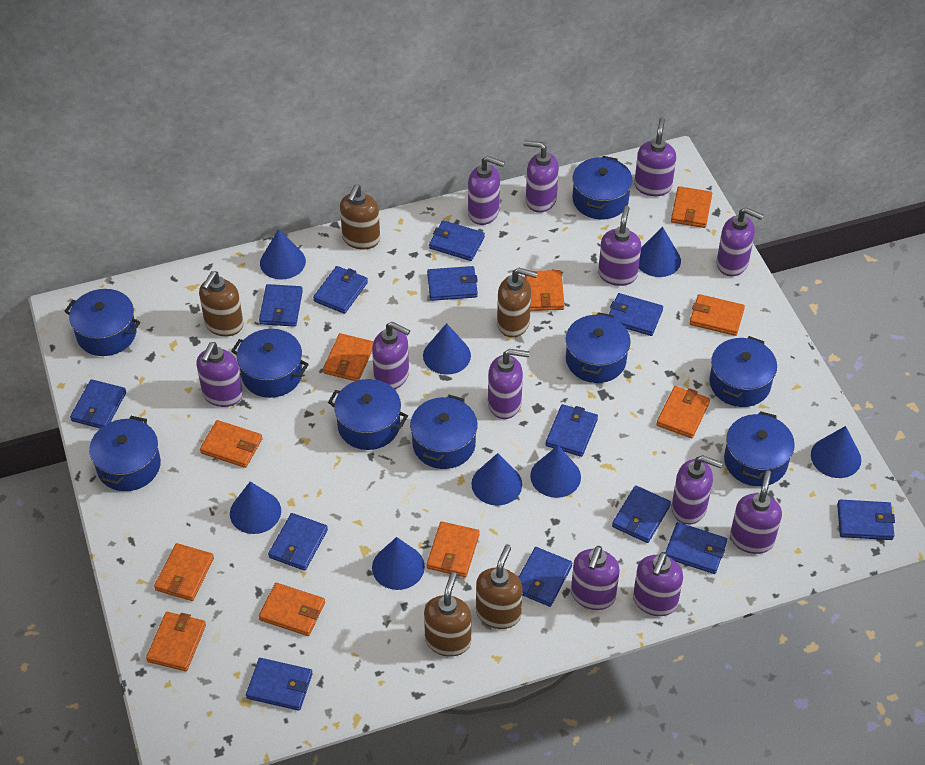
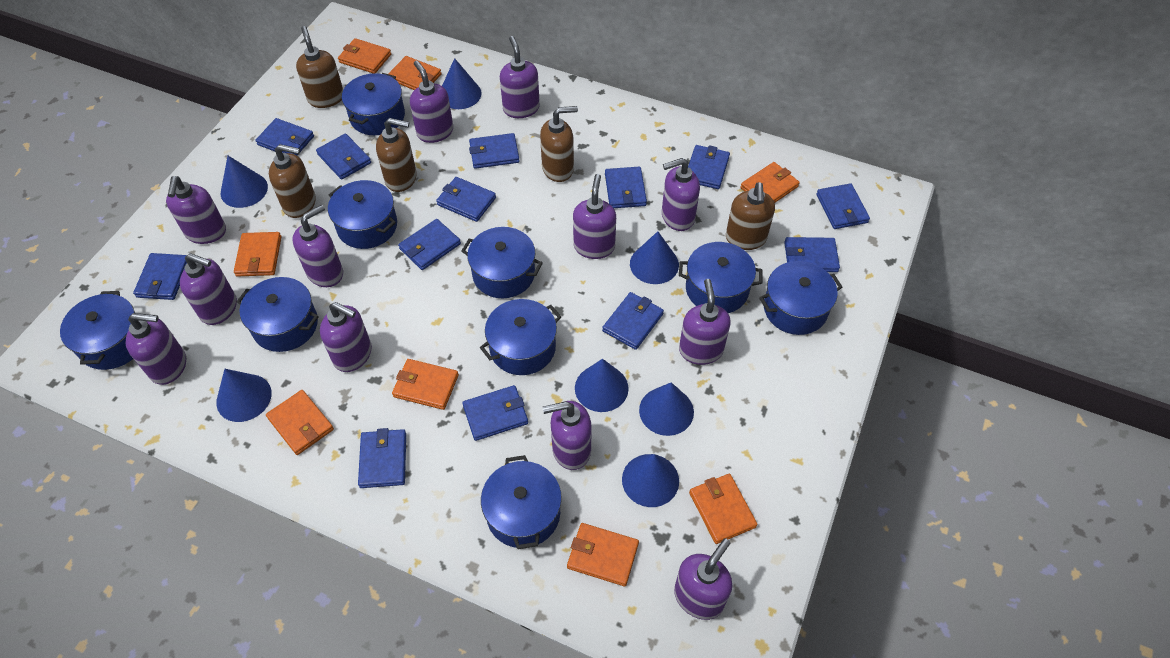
blue cone: [230,481,281,534] [260,229,306,280] [372,537,425,590] [423,323,471,375] [471,453,522,506] [530,446,581,498] [639,227,681,277] [811,426,861,478] = 8 -> [216,369,272,422] [221,156,268,208] [442,58,482,109] [575,359,629,412] [622,454,679,507] [630,231,679,284] [639,382,694,436] = 7
orange wallet: [146,612,206,671] [154,543,214,601] [200,420,263,468] [259,583,325,636] [323,333,373,381] [427,521,480,577] [525,270,565,311] [656,386,710,438] [671,186,712,228] [690,294,745,336] = 10 -> [234,232,281,277] [266,390,334,455] [338,38,391,73] [388,56,442,90] [392,359,459,410] [567,523,639,586] [689,474,758,544] [740,162,800,203] = 8

